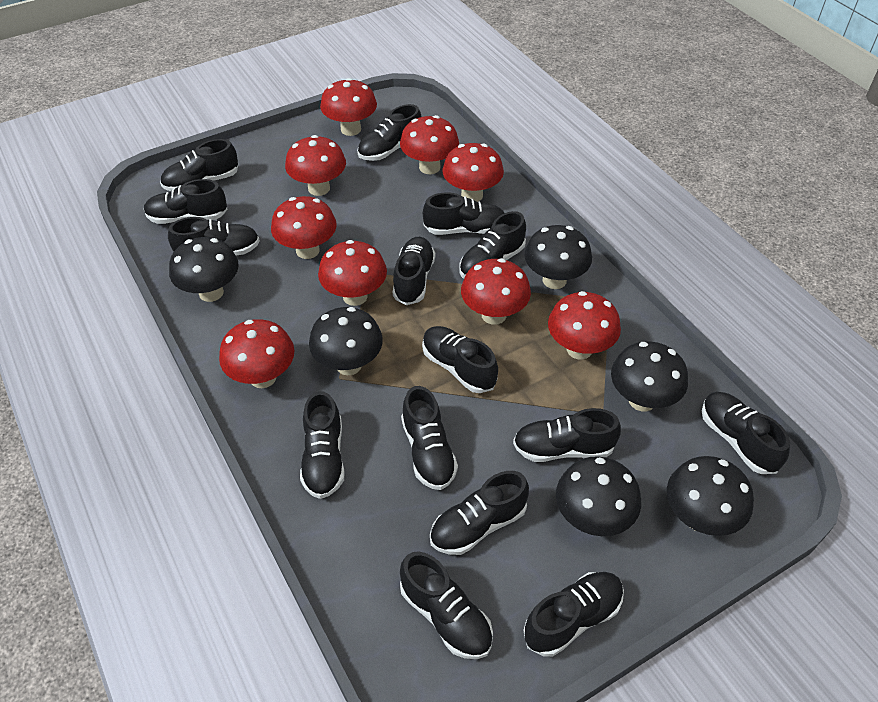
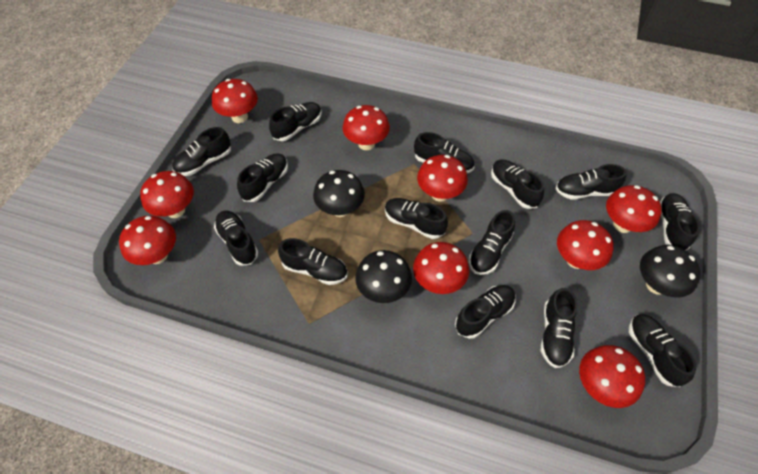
black mushroom: [169,237,239,302] [309,307,383,375] [524,225,592,289] [556,456,641,536] [611,341,688,411] [667,456,754,536] = 6 -> [313,170,365,217] [355,250,412,303] [640,245,701,297] = 3
black shoe: [144,179,228,224] [160,139,238,191] [168,217,260,255] [300,391,345,499] [357,104,422,161] [393,237,435,305] [400,551,493,659] [401,386,458,490] [422,326,498,393] [423,193,504,235] [430,471,529,555] [459,211,526,278] [513,408,621,462] [523,572,624,657] [702,392,790,474] = 15 -> [172,127,231,176] [214,210,258,266] [237,153,288,202] [269,102,322,141] [278,238,348,285] [385,198,448,239] [414,132,474,173] [455,285,516,339] [469,210,515,275] [491,159,544,209] [541,288,577,368] [555,164,627,200] [629,314,696,387] [660,193,700,250] = 14

